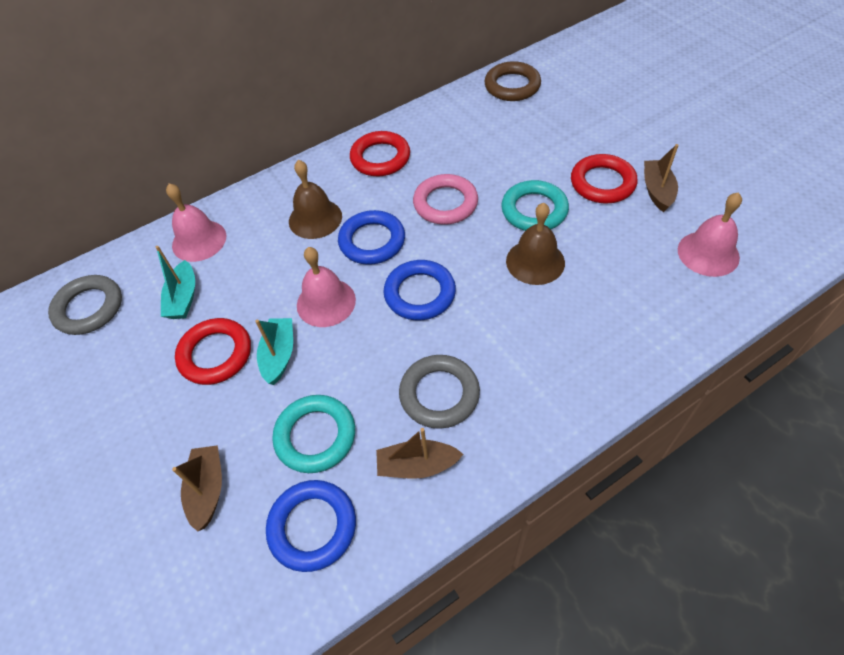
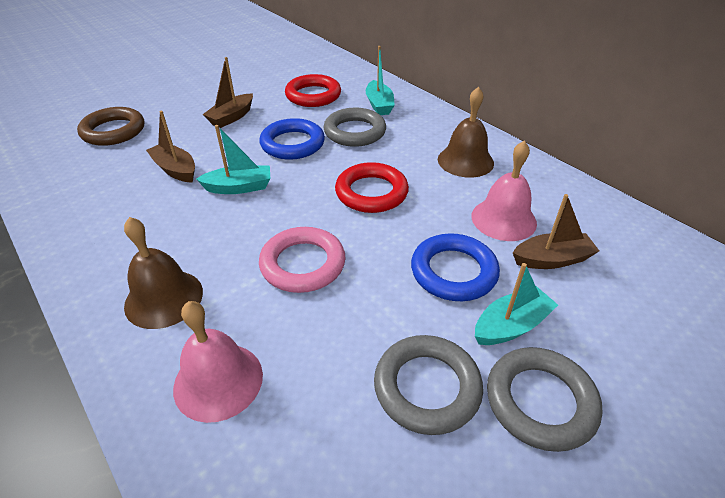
blue ring: [266,480,356,572] [338,210,405,265] [384,260,456,320] = 3 -> [259,118,325,160] [411,233,500,301] = 2
grey ring: [48,275,122,335] [399,355,480,429] = 2 -> [323,108,386,147] [374,335,483,435] [487,347,603,452] = 3
pink bell: [166,183,226,262] [297,247,356,327] [678,192,742,277] = 3 -> [173,301,263,423] [471,141,537,241] = 2
red ring: [175,318,251,385] [350,131,410,176] [571,154,638,203] = 3 -> [285,74,341,107] [335,162,409,213] = 2
turquoise boat: [156,246,195,319] [255,318,293,385] = 2 -> [196,125,270,194] [366,46,395,115] [475,263,558,345] = 3
turquoise ring: [272,395,355,473] [501,180,569,231] = 2 -> none = 0

